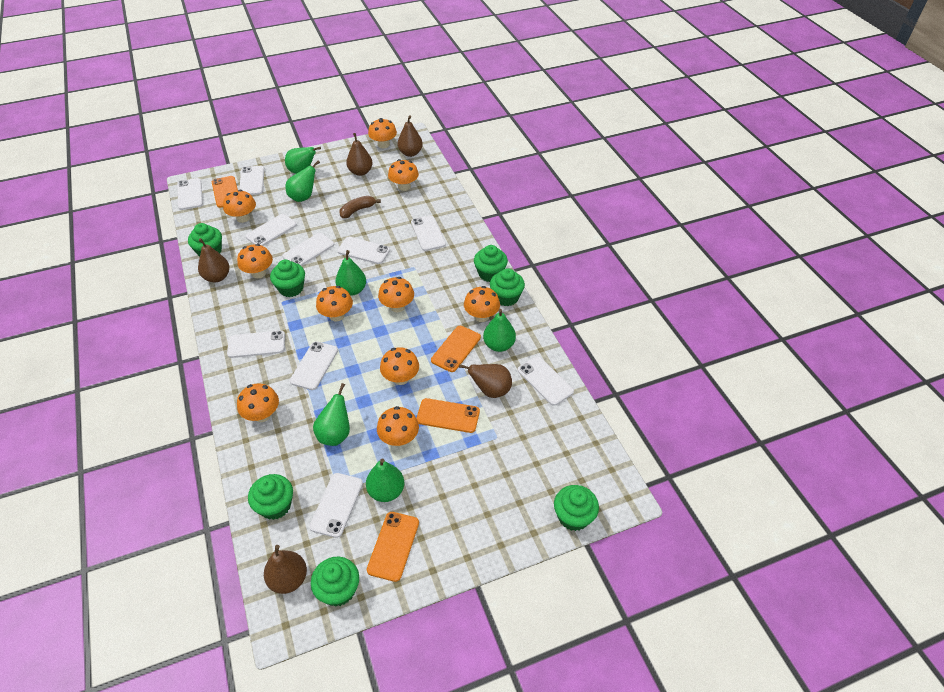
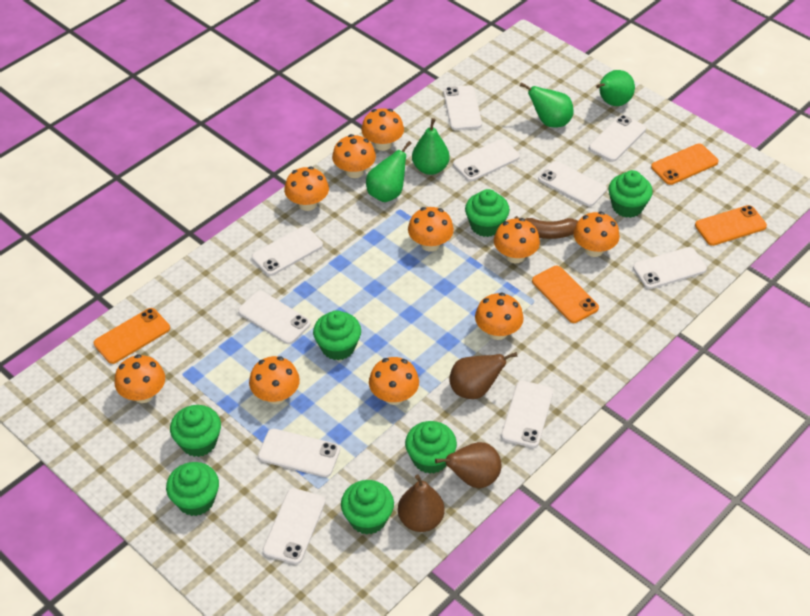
brown pear: [198,238,230,282] [264,545,307,594] [346,133,373,176] [398,115,423,157] [459,364,512,398] = 5 -> [398,475,444,532] [435,442,502,488] [449,352,517,399] = 3
green pear: [285,147,321,174] [286,160,320,202] [313,383,350,446] [335,250,366,296] [366,458,404,502] [483,309,516,352] = 6 -> [366,141,412,202] [412,118,450,175] [520,83,574,128] [596,70,635,106] = 4

